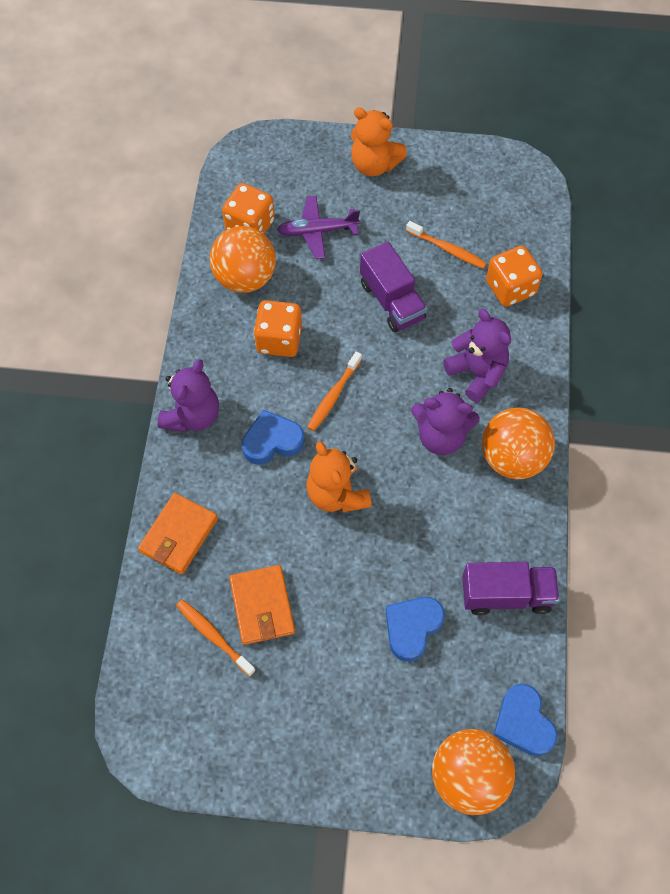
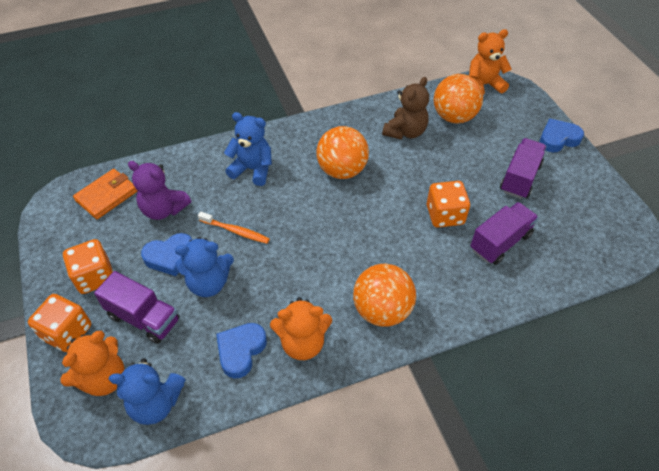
blue teddy bear: none = 0 -> [109,358,186,425] [175,237,234,297] [224,112,272,186] = 3
brown teddy bear: none = 0 -> [382,77,429,140] = 1
orange teddy bear: [307,441,372,512] [351,107,407,176] = 2 -> [60,331,125,396] [270,297,332,360] [469,29,511,95] = 3
orange toothbrush: [176,599,256,677] [307,351,362,431] [406,221,487,269] = 3 -> [198,212,270,244] = 1
orange wallet: [138,493,218,574] [229,565,295,645] = 2 -> [73,169,137,219] = 1
purple plane: [277,196,360,259] = 1 -> none = 0
purple teddy bear: [157,359,219,433] [411,388,480,455] [443,309,511,403] = 3 -> [128,161,191,220] = 1
purple truck: [360,242,427,332] [462,562,560,616] = 2 -> [94,271,180,344] [470,202,539,265] [500,138,547,199] = 3

